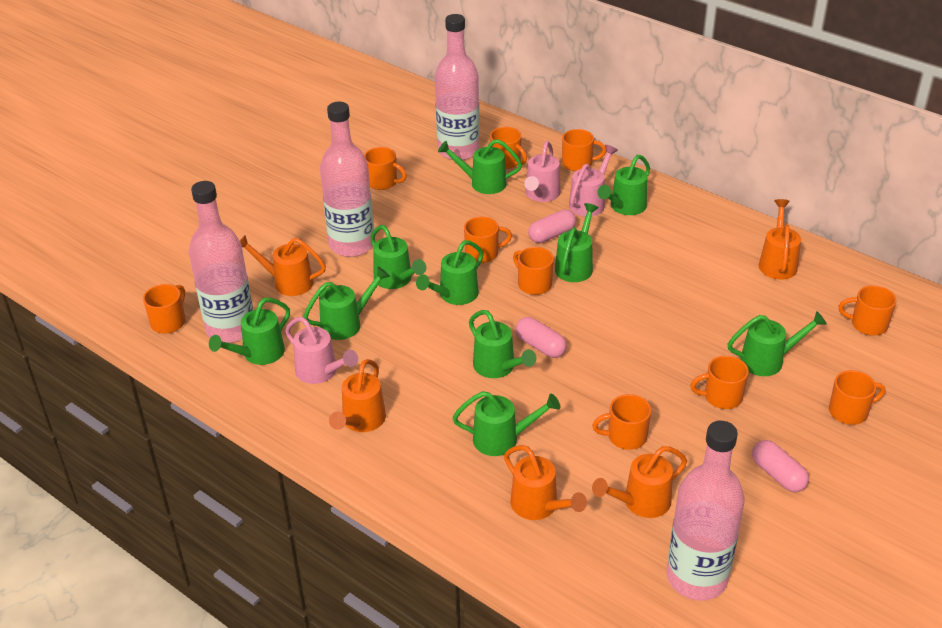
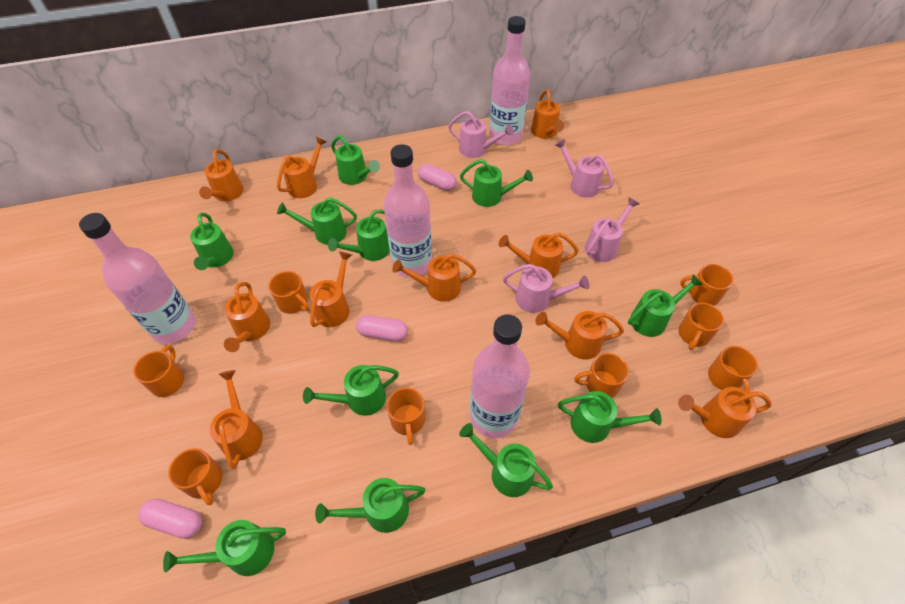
green watering can: [209,298,290,365] [303,267,390,340] [370,225,426,289] [416,240,484,305] [438,139,522,194] [452,391,560,456] [469,310,536,378] [555,203,599,282] [597,155,650,215] [728,311,827,376] = 10 -> [163,520,286,576] [190,213,234,270] [277,197,357,245] [303,365,399,416] [315,478,425,533] [328,210,390,261] [331,136,380,185] [459,423,553,497] [460,159,533,207] [558,391,662,443] [628,274,703,337] = 11
orange mug: [143,284,186,334] [364,147,407,190] [464,217,512,263] [490,127,527,169] [513,247,554,295] [562,129,606,171] [592,394,651,450] [690,356,749,409] [829,370,885,425] [839,285,896,336] = 10 -> [133,345,184,397] [168,448,223,505] [269,271,310,314] [387,388,425,445] [574,353,629,398] [678,303,724,350] [680,264,733,306] [708,346,758,393] = 8
orange watering can: [240,235,326,296] [329,359,386,432] [504,445,587,520] [592,446,687,518] [759,199,801,279] = 5 -> [199,149,244,202] [210,370,263,469] [224,282,270,352] [277,137,326,198] [310,251,352,327] [392,254,476,302] [499,232,579,278] [531,90,564,139] [535,311,624,360] [678,387,771,438] = 10
pink watering can: [285,317,358,384] [524,141,561,202] [569,145,618,217] = 3 -> [448,111,514,158] [503,264,589,313] [555,139,614,198] [585,197,639,262] = 4

